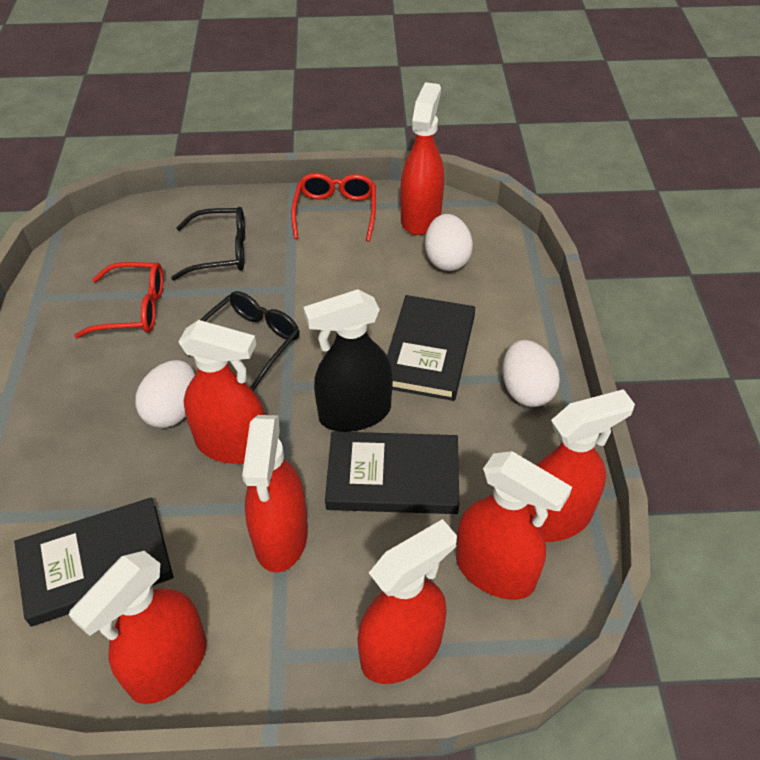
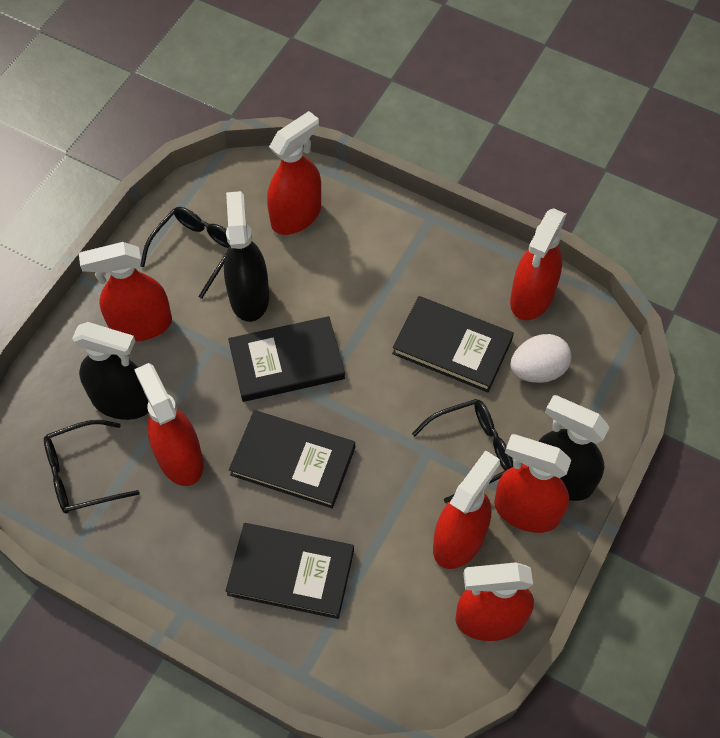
black book: [14,497,173,626] [325,431,459,514] [387,295,475,401] = 3 -> [225,523,354,619] [228,316,345,402] [229,410,355,508] [392,296,514,392] = 4
black glasses: [171,207,245,280] [186,291,300,391] = 2 -> [44,420,140,514] [140,207,230,299] [412,399,513,503] = 3
black spray bottle: [303,289,393,432] = 1 -> [72,322,149,420] [224,191,269,322] [538,395,610,501] = 3
red glasses: [74,262,163,338] [291,173,376,241] = 2 -> none = 0
white egg: [135,360,195,428] [425,214,473,271] [502,340,560,407] = 3 -> [510,334,572,383] = 1

